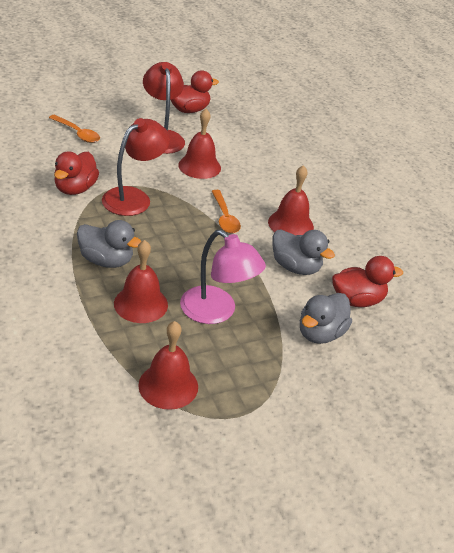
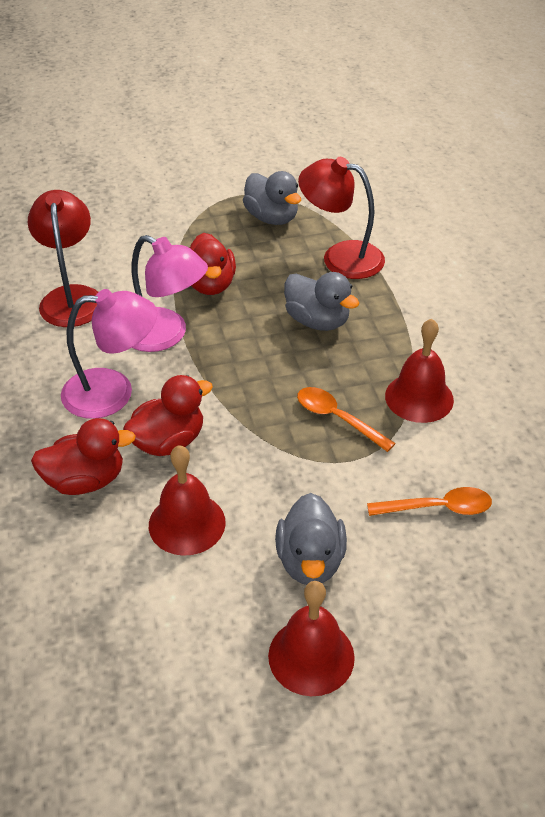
pink lamp: [180,230,266,324] = 1 -> [61,289,157,419] [131,235,208,352] = 2
red bell: [114,240,168,323] [138,321,198,410] [178,109,221,179] [268,165,314,235] = 4 -> [149,445,226,556] [268,581,355,696] [385,319,454,423] = 3

